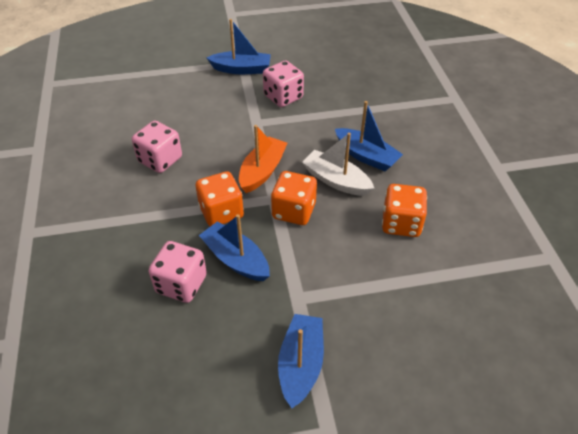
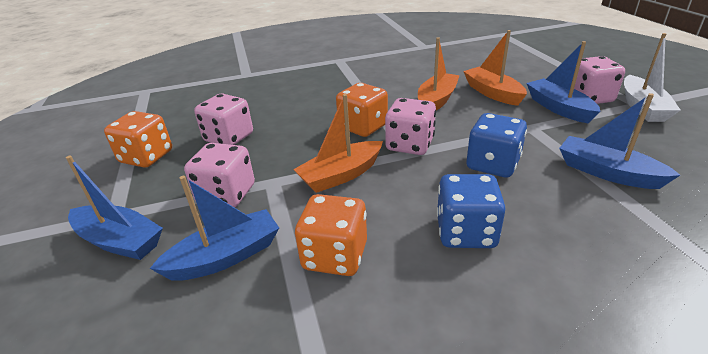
blue dice: none = 0 -> [437,174,506,248] [466,113,527,177] = 2
orange boat: [239,125,288,193] = 1 -> [293,94,383,193] [418,38,460,111] [463,30,527,106] = 3
pink dice: [132,121,182,173] [149,241,207,303] [263,61,304,107] = 3 -> [184,143,255,208] [194,93,253,145] [385,98,436,155] [571,56,625,104] = 4

